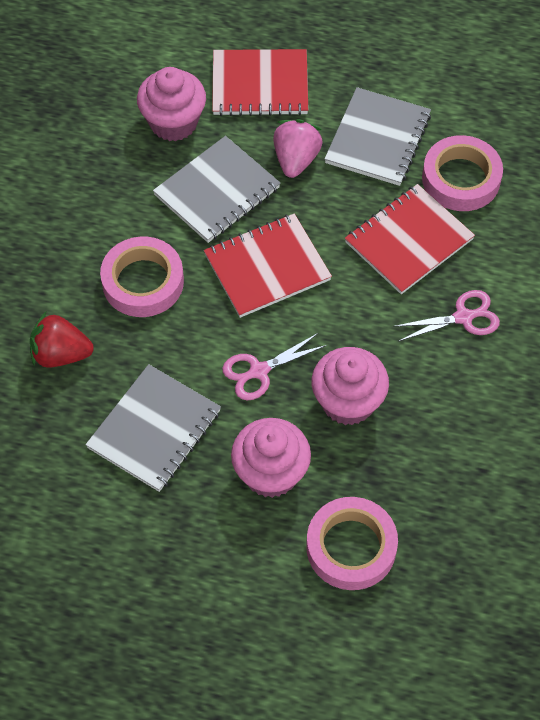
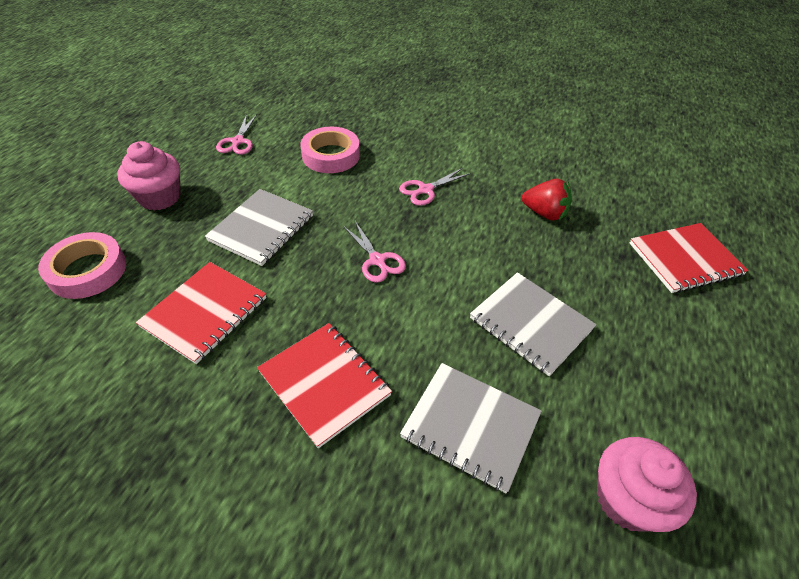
pink cupcake: [137,67,206,141] [231,418,311,498] [311,347,389,425] = 3 -> [117,141,180,211] [597,437,697,532] = 2
pink scissors: [222,333,327,400] [393,290,500,342] = 2 -> [216,114,257,155] [343,221,406,283] [399,168,471,206] = 3
pink strawberry: [273,119,323,178] = 1 -> none = 0
pink tape: [100,237,184,317] [306,497,398,590] [422,135,503,211] = 3 -> [38,232,126,299] [300,127,360,173] = 2

